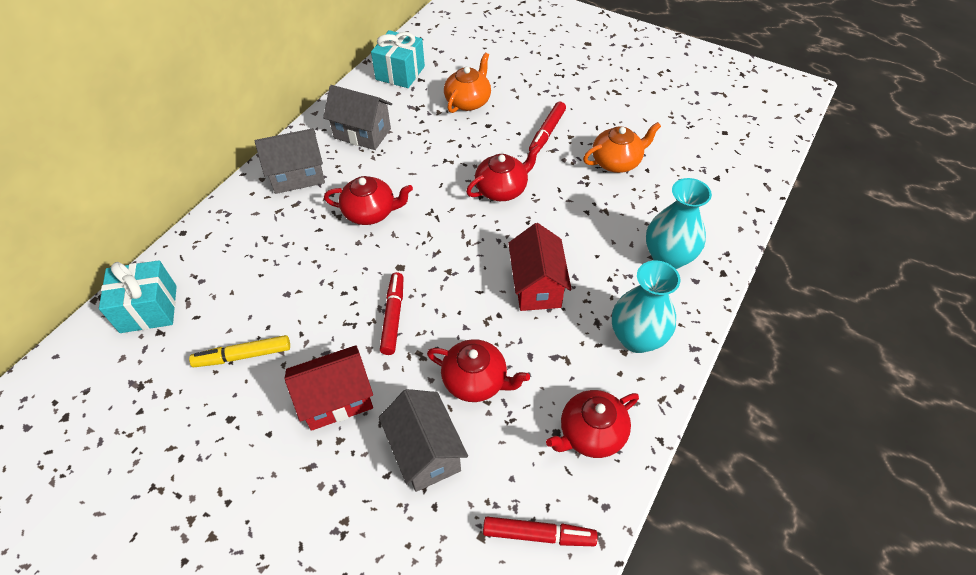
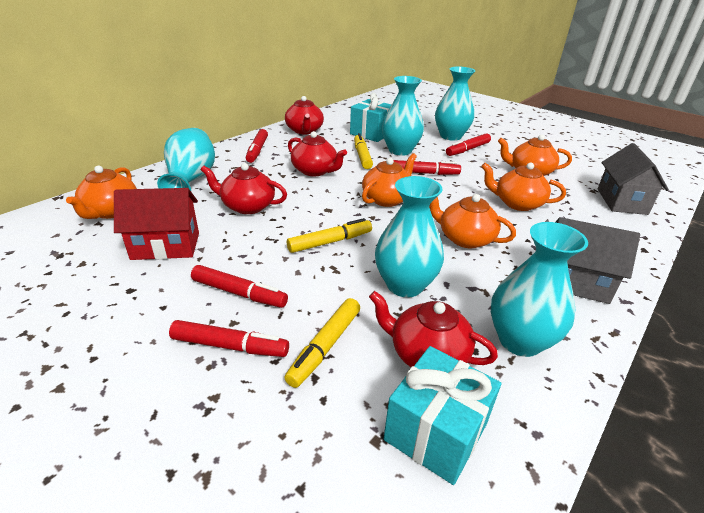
grey house: [255,128,325,194] [323,85,392,150] [379,389,468,492] = 3 -> [555,217,640,304] [597,143,669,215] = 2
orange teapot: [444,53,491,113] [583,122,661,173] = 2 -> [66,166,137,219] [362,153,417,207] [429,194,516,248] [481,162,566,211] [498,134,572,176] = 5
red house: [285,345,373,431] [508,223,572,311] = 2 -> [114,188,199,260] = 1
red marker: [380,272,403,355] [483,517,598,546] [529,102,566,151] = 3 -> [169,320,289,357] [191,265,288,308] [246,129,268,163] [394,160,461,175] [446,133,491,156] = 5
turquoise vase: [612,260,680,353] [646,178,712,269] = 2 -> [157,128,215,191] [375,176,444,297] [382,76,424,156] [435,66,475,141] [491,222,588,357] = 5
yellow marker: [189,335,290,367] = 1 -> [284,298,360,388] [287,218,372,253] [354,133,373,169] = 3

